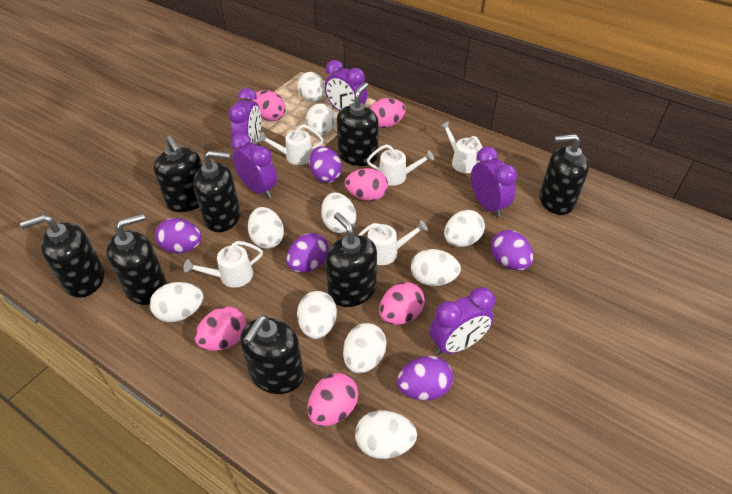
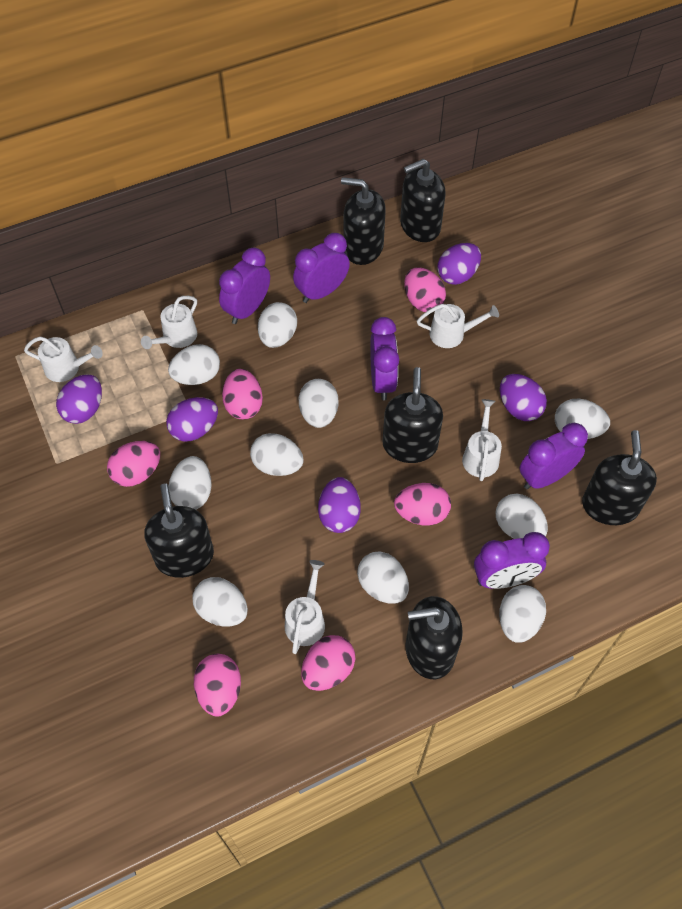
black soap dispenser: [20,214,104,297] [106,213,167,305] [153,136,202,212] [193,151,240,232] [240,315,304,394] [326,212,377,307] [337,82,379,166] [540,134,589,215] = 8 -> [144,484,214,578] [341,177,386,265] [383,367,443,463] [400,159,445,242] [406,596,463,679] [582,430,657,525] = 6

